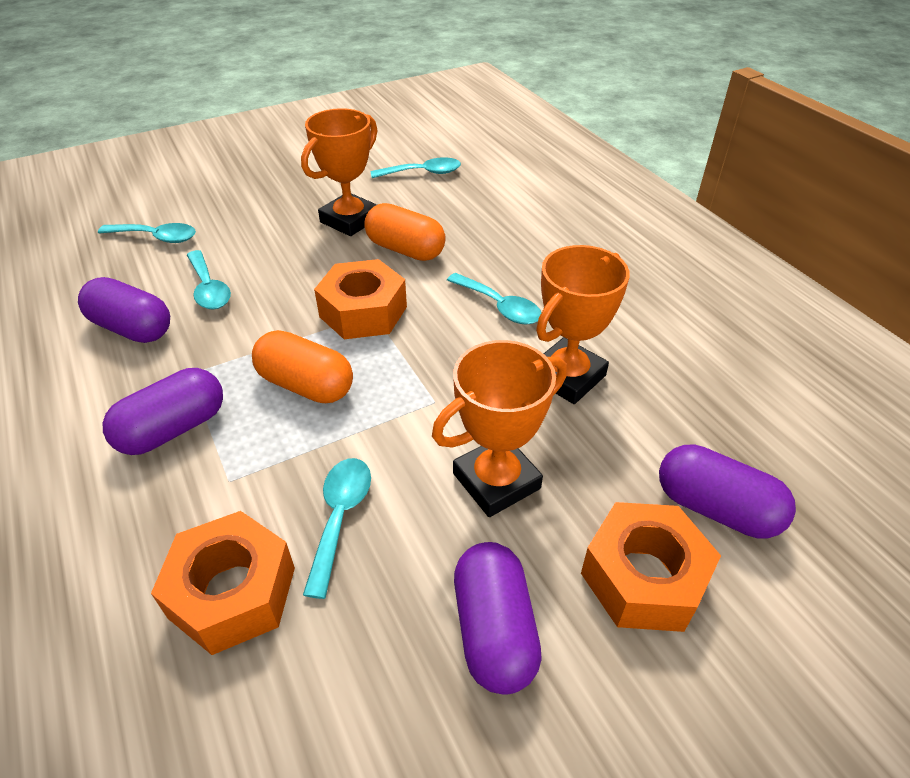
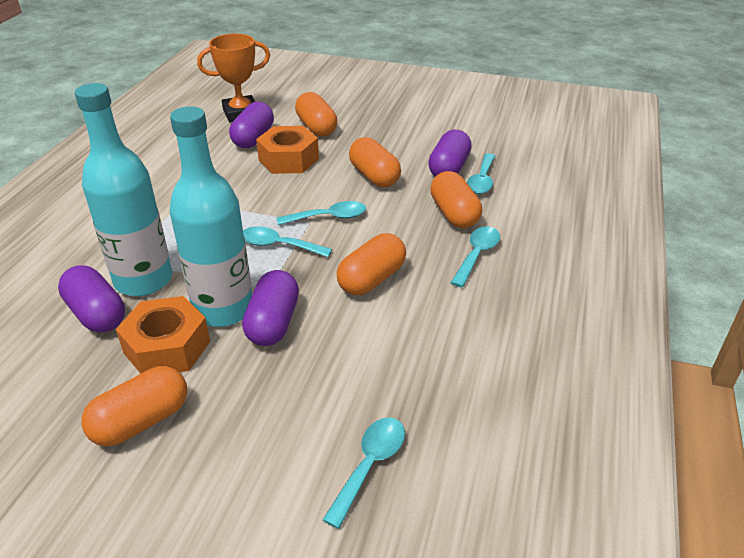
orange capsule: [252,330,353,403] [364,203,446,261] = 2 -> [82,366,187,446] [295,92,337,137] [337,233,406,295] [349,137,401,187] [430,171,482,229] = 5
orange nut: [151,511,295,655] [314,259,407,339] [581,502,721,632] = 3 -> [116,296,210,374] [256,126,319,174] = 2
orange trophy: [301,108,377,236] [432,340,567,517] [536,245,630,404] = 3 -> [197,34,270,122] = 1
turquoise bottle: none = 0 -> [75,83,172,296] [170,106,252,327] = 2

